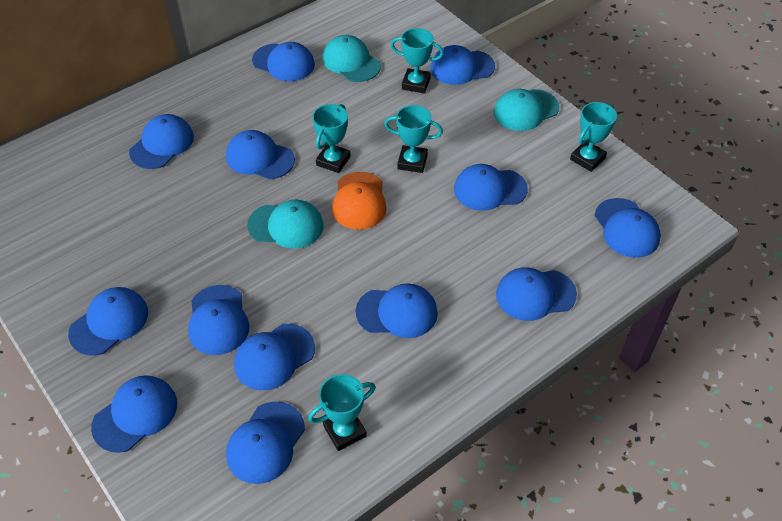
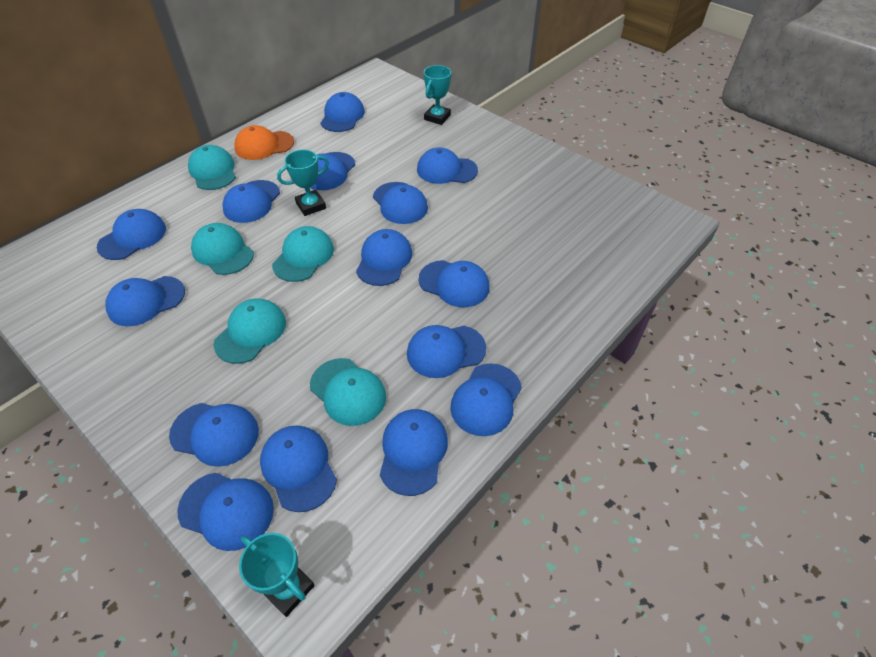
blue cap: [68,287,148,356] [91,375,177,453] [129,114,194,169] [188,285,249,355] [226,130,295,179] [226,402,305,484] [234,324,315,390] [252,42,315,81] [356,284,438,338] [430,45,495,85] [454,164,528,211] [496,267,577,321] [595,198,661,258] = 13 -> [97,209,166,260] [106,276,185,326] [169,403,259,467] [177,473,274,551] [222,180,280,223] [260,425,337,512] [310,152,355,190] [320,92,365,132] [356,229,412,286] [373,182,428,224] [380,409,448,496] [407,325,486,378] [417,147,478,184] [419,260,490,307] [450,363,522,436] = 15
turquoise cap: [247,200,323,248] [323,35,381,82] [494,89,559,131] = 3 -> [188,145,236,190] [191,223,254,275] [214,298,286,364] [272,226,334,282] [310,358,386,426] = 5
turquoise trophy: [308,374,376,451] [312,104,350,173] [384,105,443,173] [390,28,444,93] [570,102,617,172] = 5 -> [239,533,315,617] [277,149,329,216] [424,65,451,125] = 3

